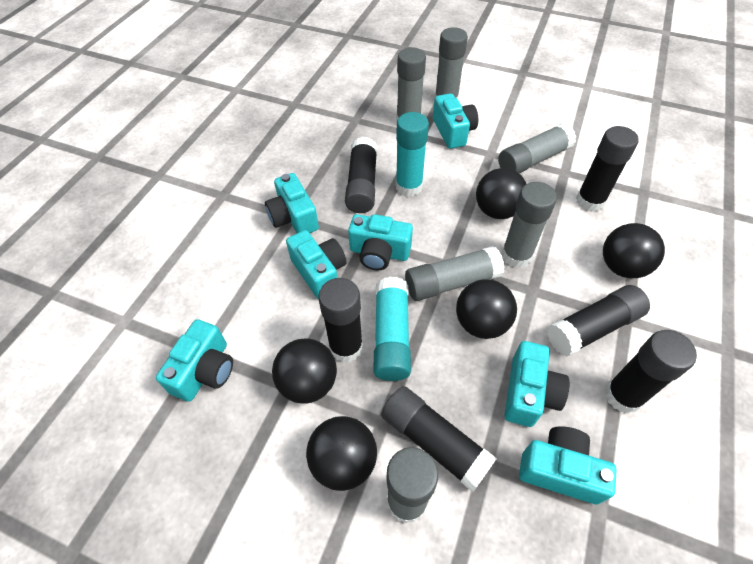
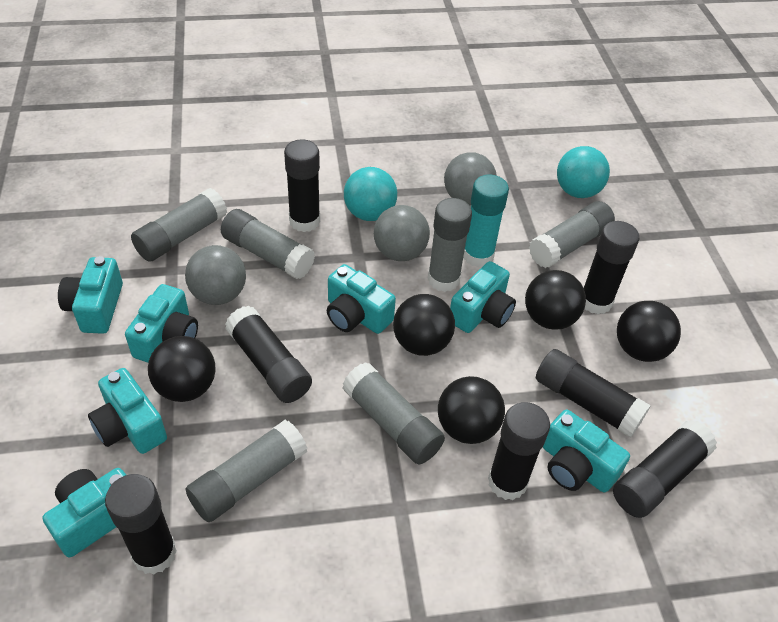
black glue stick: [318,278,363,363] [345,137,377,213] [381,386,497,492] [547,285,650,357] [576,126,639,212] [605,330,697,414] = 6 -> [105,474,177,575] [225,306,312,403] [284,139,320,232] [488,402,550,500] [536,349,651,438] [584,221,639,314] [613,420,717,518] = 7
grey ball: none = 0 -> [185,245,246,305] [374,205,430,261] [444,152,497,205] = 3
turquoise ball: none = 0 -> [344,167,397,221] [557,146,610,198] = 2
turquoise glue stick: [373,277,411,381] [396,112,429,197] = 2 -> [463,175,509,267] = 1

